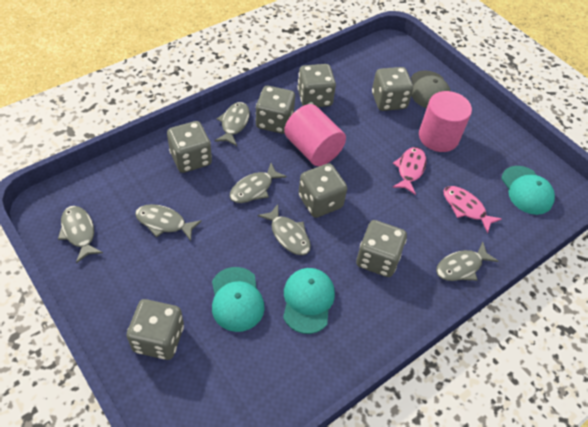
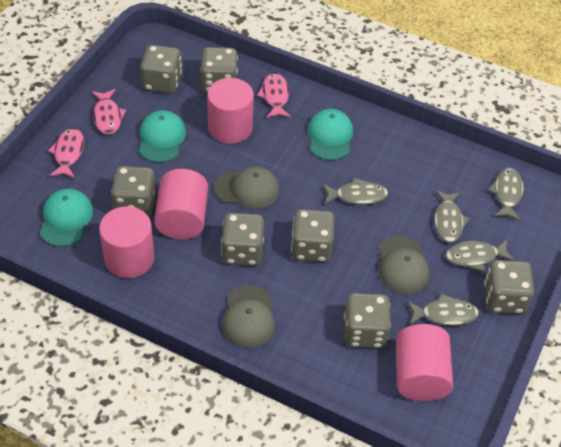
grey cap: [411,70,450,108] = 1 -> [214,166,280,209] [222,285,275,348] [379,236,430,294] = 3
grey fish: [58,206,103,263] [135,204,202,241] [215,102,250,146] [230,163,287,203] [258,204,311,255] [436,242,499,281] = 6 -> [323,177,388,205] [407,293,479,326] [434,190,470,243] [446,240,515,272] [488,168,524,221] = 5
pink cylinder: [284,104,346,166] [419,91,472,152] = 2 -> [99,206,155,278] [154,169,208,239] [207,78,254,144] [396,324,453,401] = 4
pink fish: [392,147,427,195] [443,186,502,233] = 2 -> [48,128,84,178] [92,89,127,135] [257,73,291,118] = 3

